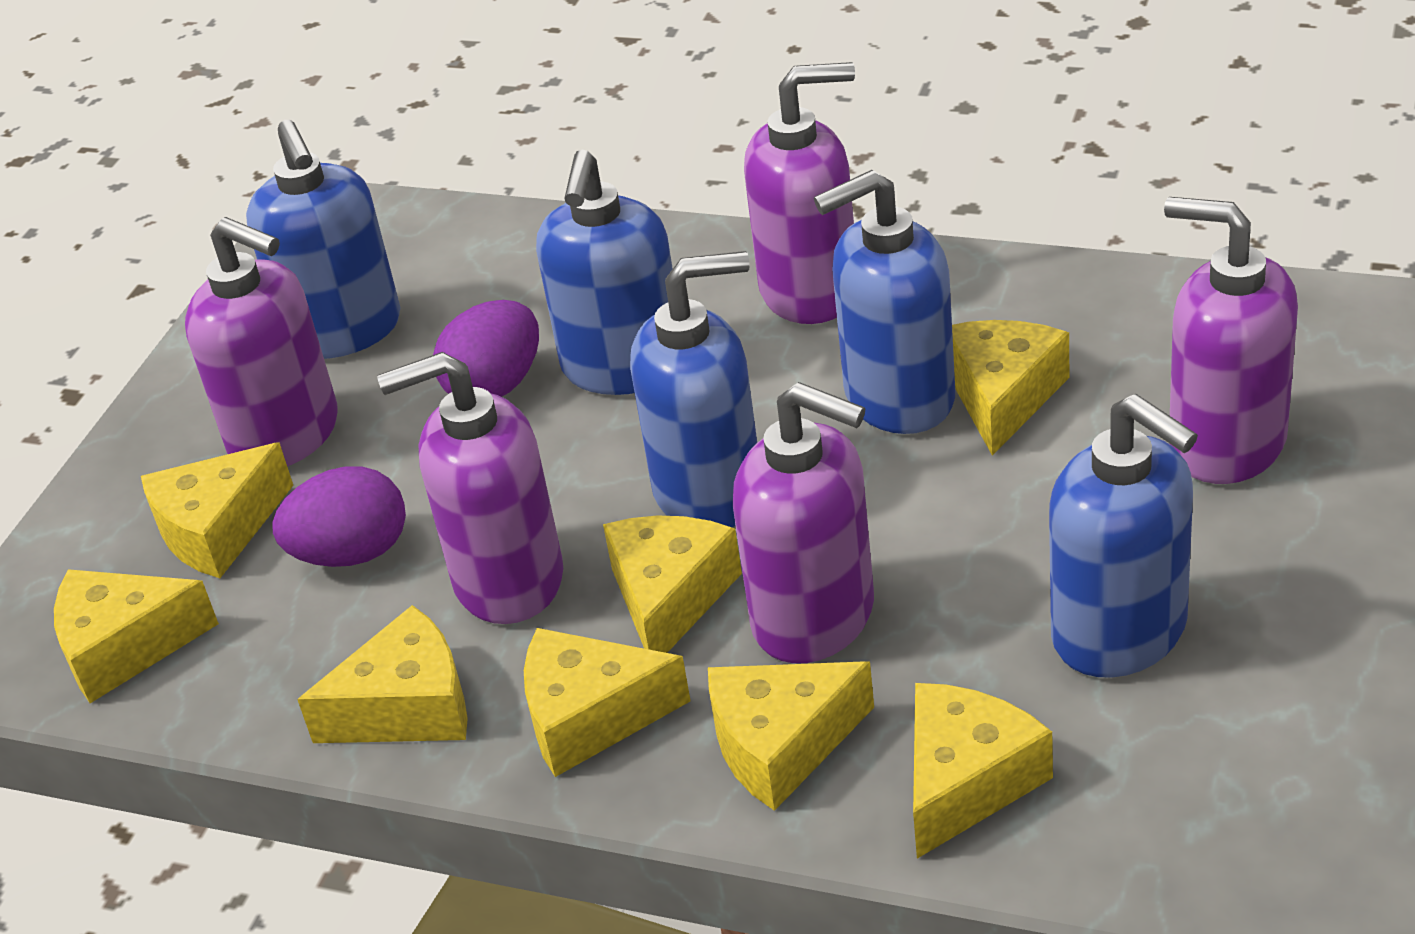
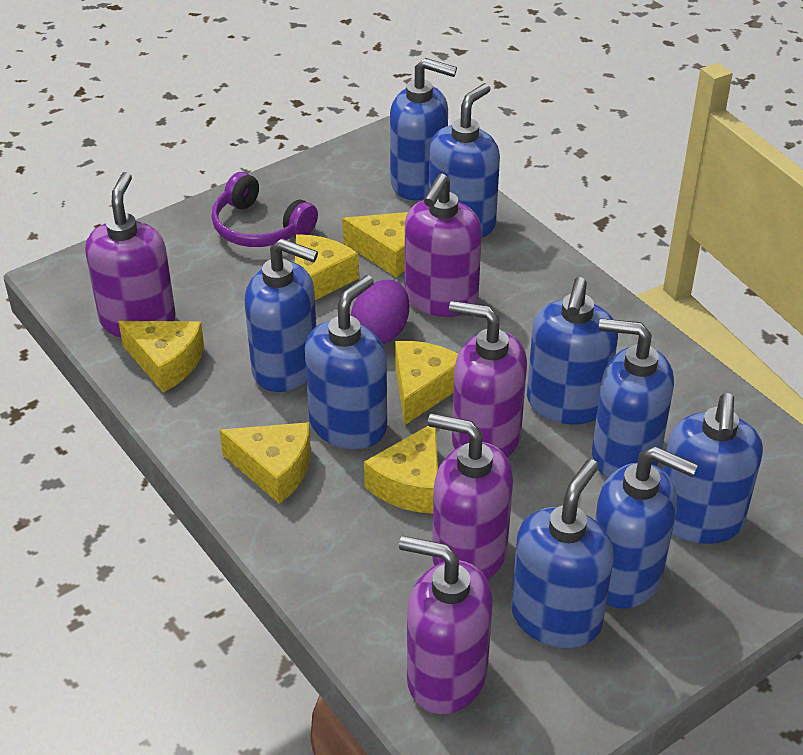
blue soap dispenser: [246,120,401,359] [536,150,673,395] [630,251,757,527] [814,170,955,434] [1049,394,1198,678] = 5 -> [245,238,318,392] [305,275,387,449] [390,58,457,200] [429,83,500,238] [511,459,614,648] [527,277,618,424] [592,318,674,478] [595,446,698,609] [663,393,763,544] = 9
purple egg: [272,466,406,567] [433,300,539,397] = 2 -> [351,280,409,344] = 1
purple headphones: none = 0 -> [211,172,318,247] = 1
yellow cheese: [54,569,219,703] [141,442,293,578] [297,605,468,743] [524,628,691,777] [603,516,742,653] [708,661,874,811] [913,683,1053,859] [952,320,1069,455] = 8 -> [118,321,204,392] [220,422,311,504] [295,234,359,300] [342,212,408,277] [364,426,438,513] [395,341,458,426] = 6

